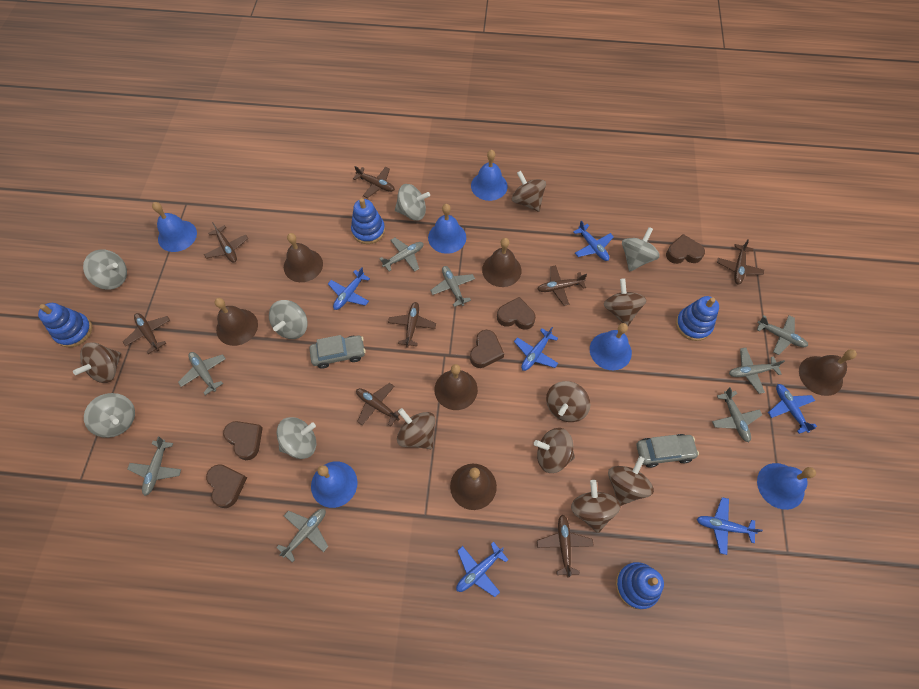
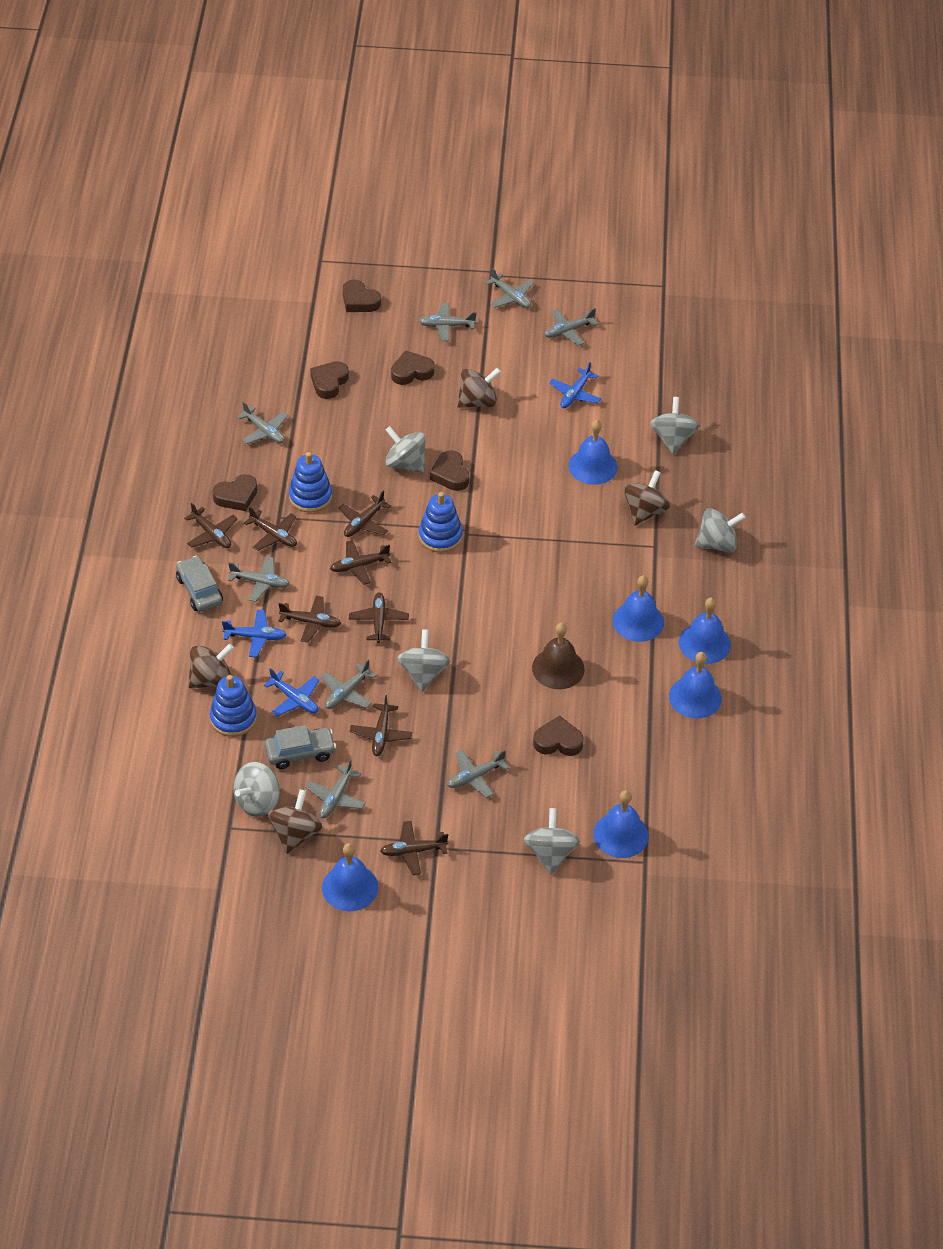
blue plane: [328,267,370,310] [456,542,509,597] [514,327,558,371] [573,221,614,261] [697,497,763,555] [768,384,817,434] = 6 -> [222,610,287,657] [264,668,320,717] [549,362,601,408] = 3
blue stacking toy: [38,303,92,347] [351,198,385,244] [616,562,664,610] [676,296,719,341] = 4 -> [210,675,257,737] [289,452,332,513] [419,492,463,553] = 3
brown bell: [215,298,258,346] [284,233,323,282] [434,364,478,410] [450,464,497,510] [482,238,522,287] [799,349,857,396] = 6 -> [532,623,585,689] = 1
brown heart: [206,464,247,508] [223,421,263,460] [470,330,504,368] [497,297,536,330] [666,234,705,264] = 5 -> [212,474,257,511] [310,361,349,399] [343,280,381,312] [391,350,434,385] [430,450,469,491] [533,715,584,756] = 6
brown spinning top: [73,342,121,383] [397,408,435,449] [512,171,546,212] [534,428,575,473] [546,381,590,422] [571,480,621,533] [604,278,646,326] [608,456,654,506] = 8 -> [188,643,234,689] [268,789,322,854] [457,368,501,408] [624,470,670,526] = 4

